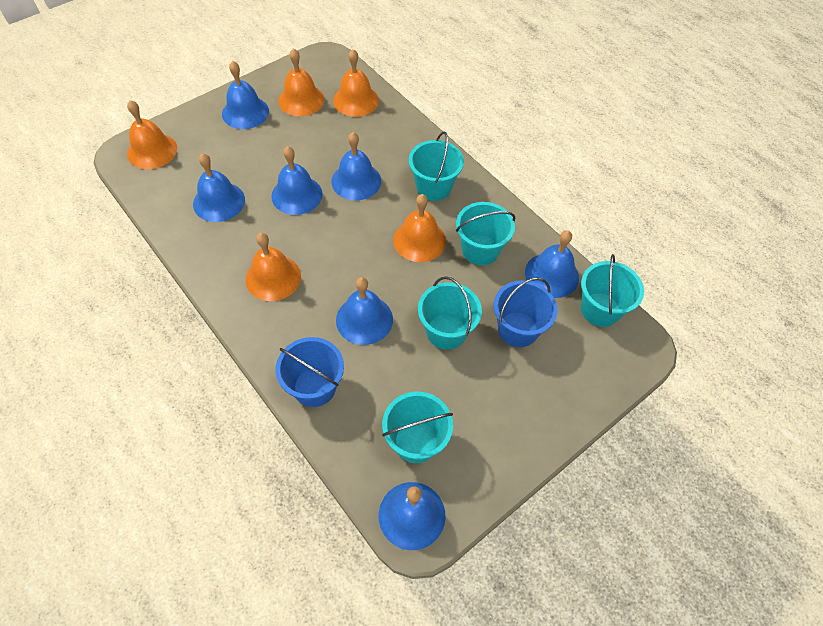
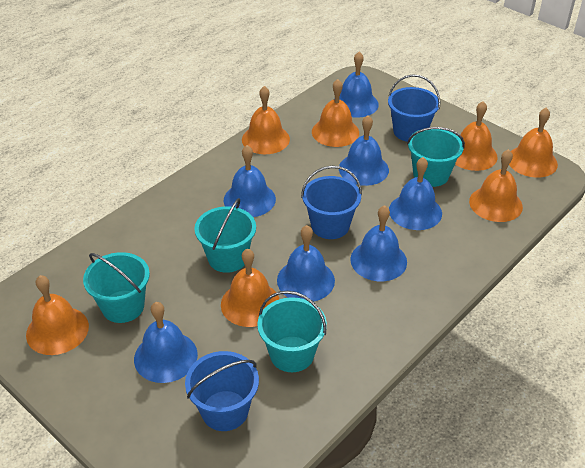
blue bucket: [276,337,344,407] [494,277,558,347] = 2 -> [185,351,259,431] [301,166,362,239] [388,74,441,142] = 3
orange bell: [127,100,177,169] [245,233,301,301] [278,48,324,116] [333,49,379,117] [393,194,446,262] = 5 -> [26,275,89,355] [221,248,279,327] [242,86,290,154] [312,79,359,147] [455,101,498,171] [469,149,523,222] [509,107,558,178] = 7
turquoise bucket: [382,391,453,463] [409,131,464,201] [418,276,482,350] [456,202,515,265] [581,254,644,327] = 5 -> [83,252,150,323] [194,198,256,273] [257,291,327,372] [407,127,465,187] = 4

